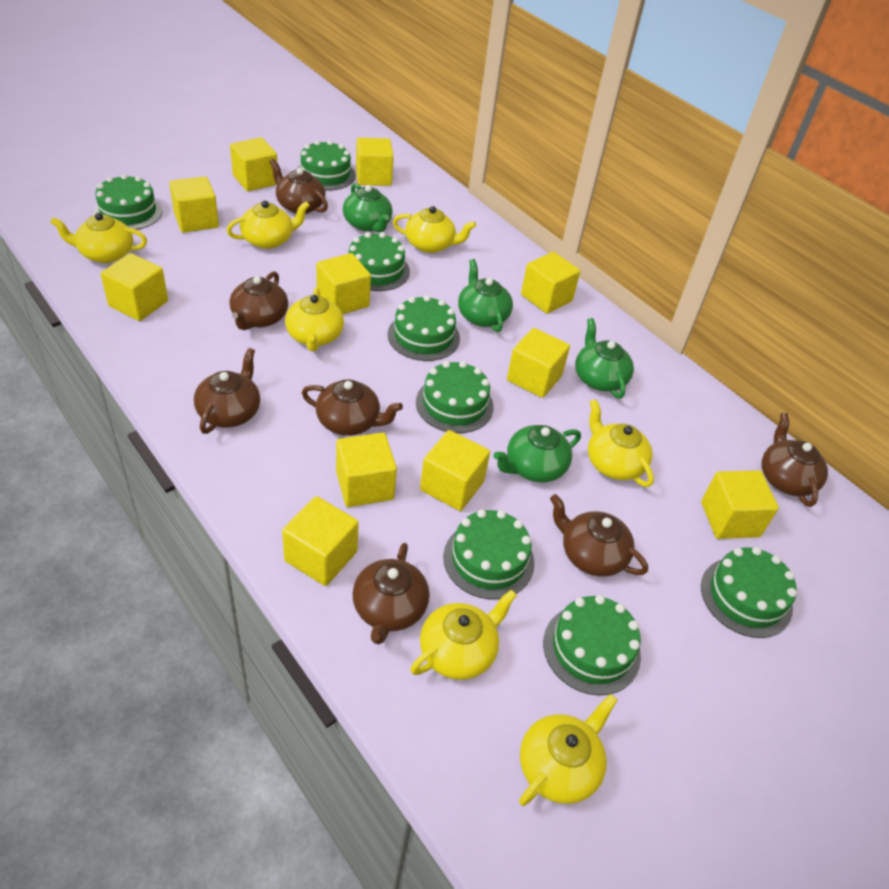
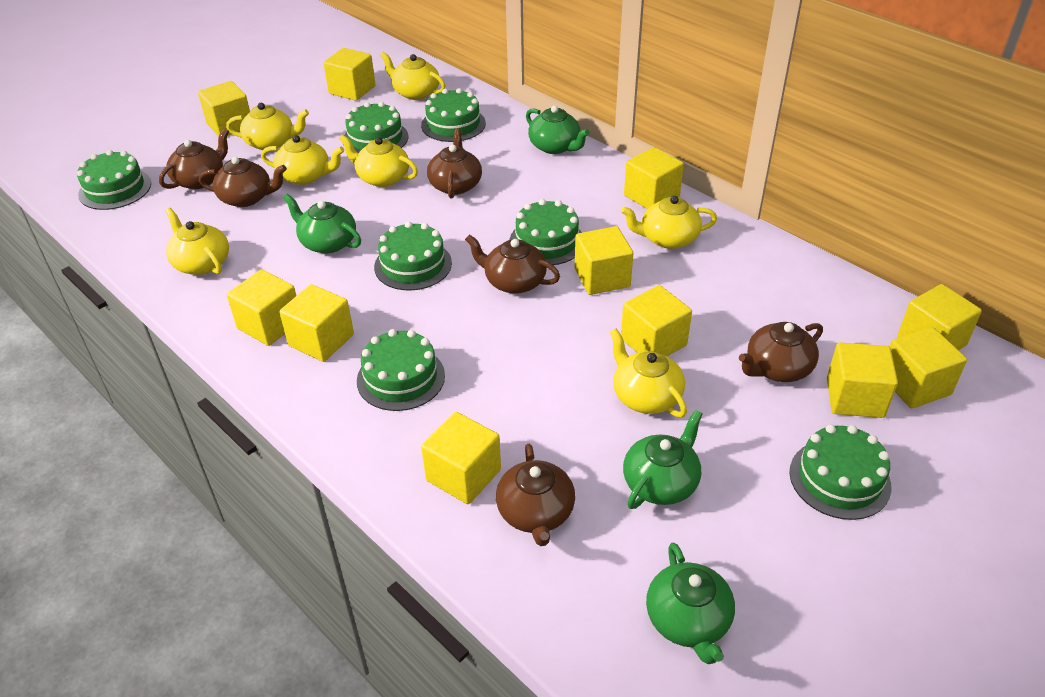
brown teapot: [194,348,260,434] [229,271,288,330] [269,159,328,214] [302,379,403,436] [352,543,430,644] [550,494,648,577] [762,413,828,507] = 7 -> [159,128,229,189] [199,157,287,207] [427,128,482,198] [465,235,560,294] [496,444,575,546] [739,322,823,382] = 6
green cake: [93,174,163,230] [296,140,356,191] [349,232,410,291] [388,295,460,361] [416,361,494,433] [443,509,534,599] [543,595,641,695] [701,547,797,638] = 8 -> [77,150,151,210] [343,102,409,153] [357,329,445,411] [374,221,452,291] [421,88,486,142] [509,199,582,265] [789,425,891,520] = 7

